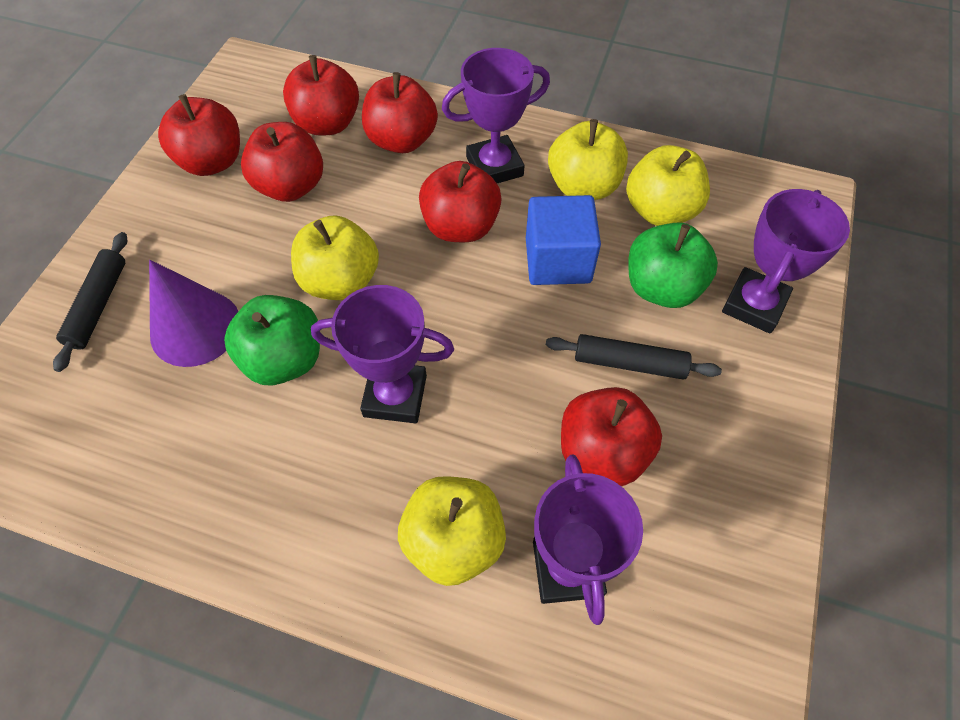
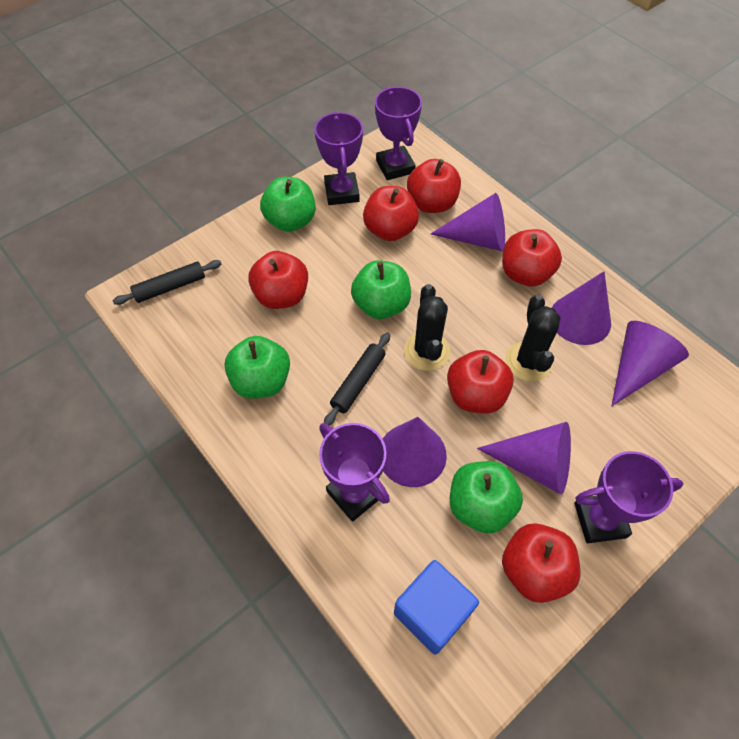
black cactus: none = 0 -> [404,284,450,371] [505,295,561,382] = 2
green apple: [224,295,320,385] [628,222,718,308] = 2 -> [224,336,290,398] [260,177,316,232] [351,260,411,319] [450,461,523,533] = 4
purple cone: [149,260,238,367] = 1 -> [383,417,447,487] [431,193,505,251] [477,422,571,494] [552,271,611,345] [612,321,689,406] = 5
yellow apple: [291,216,379,300] [398,476,506,586] [548,119,628,200] [626,145,710,226] = 4 -> none = 0

